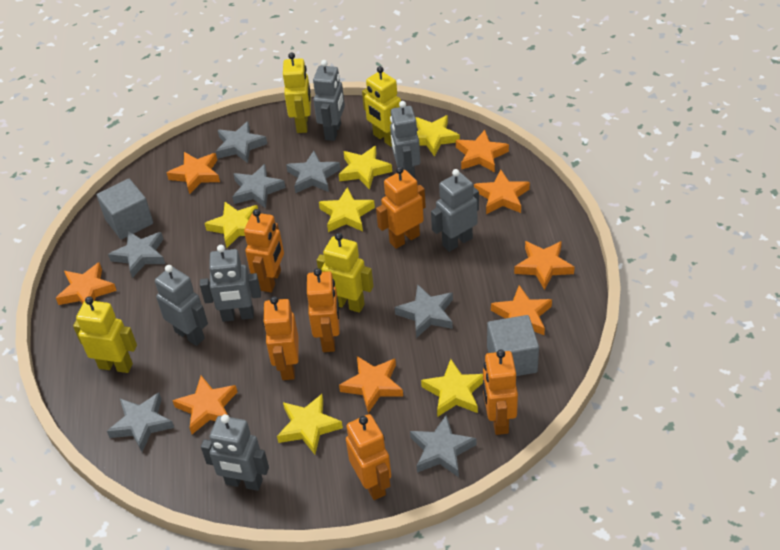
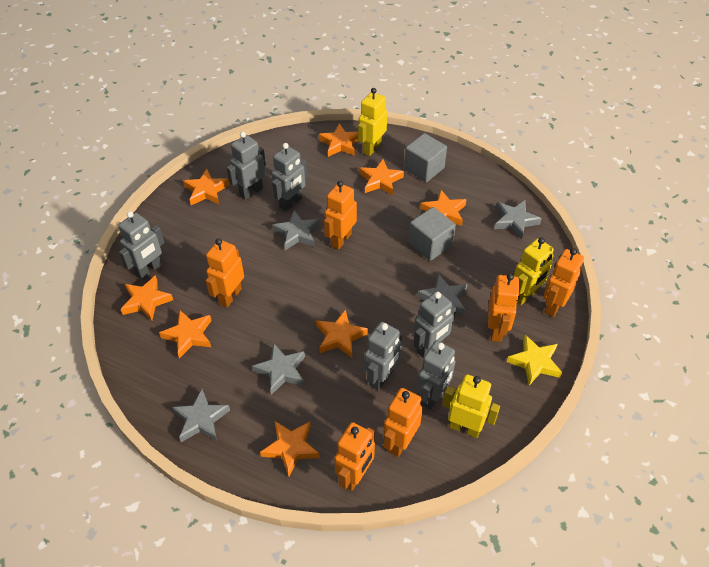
grey star: [107,392,174,452] [108,231,165,278] [216,121,267,163] [232,164,286,208] [286,151,341,193] [395,284,453,338] [410,415,476,477] = 7 -> [172,389,230,442] [252,343,305,395] [272,210,320,250] [417,274,467,315] [494,200,542,239] = 5
yellow robot: [73,297,137,373] [283,52,311,133] [317,233,373,313] [362,66,401,147] = 4 -> [358,88,387,156] [442,374,500,438] [514,237,554,305] = 3
yellow star: [205,202,258,248] [277,394,343,454] [319,187,375,232] [339,146,392,190] [415,115,460,157] [421,359,483,417] = 6 -> [507,335,562,385] = 1

